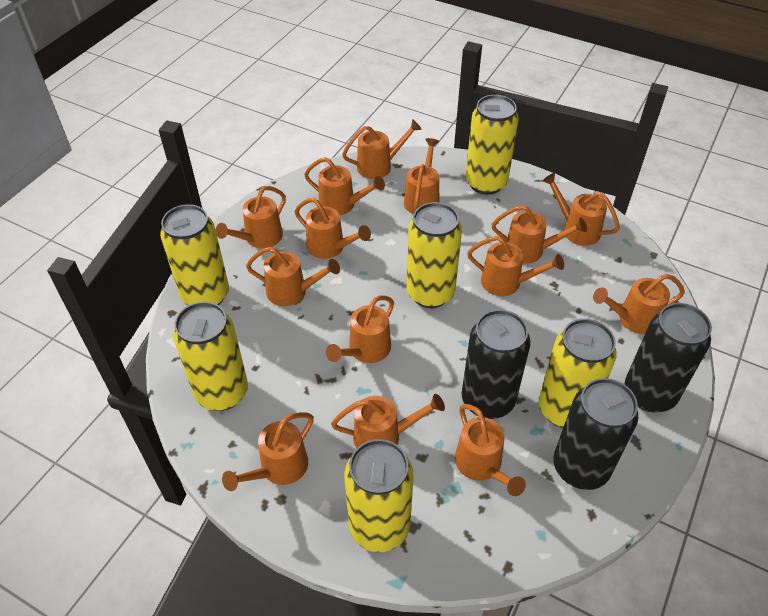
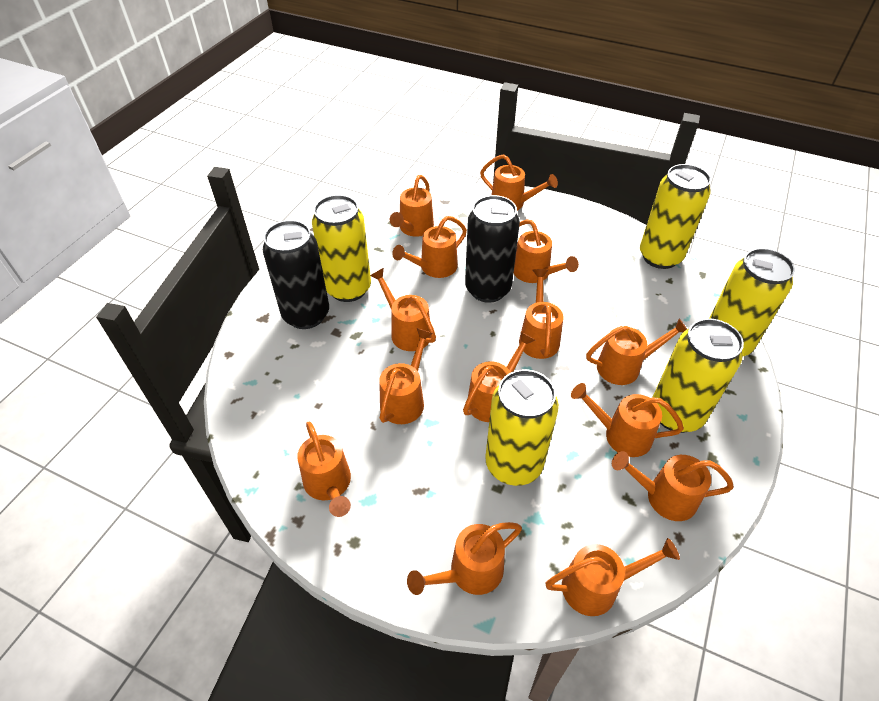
black can: [461,309,530,419] [554,378,638,490] [625,303,712,412] = 3 -> [263,220,329,329] [465,195,520,303] = 2
yellow can: [160,204,229,305] [173,302,248,411] [345,439,414,552] [406,202,462,308] [465,95,519,195] [538,319,617,428] = 6 -> [312,195,371,302] [485,369,559,486] [640,164,711,269] [652,318,744,433] [710,248,795,356] = 5

